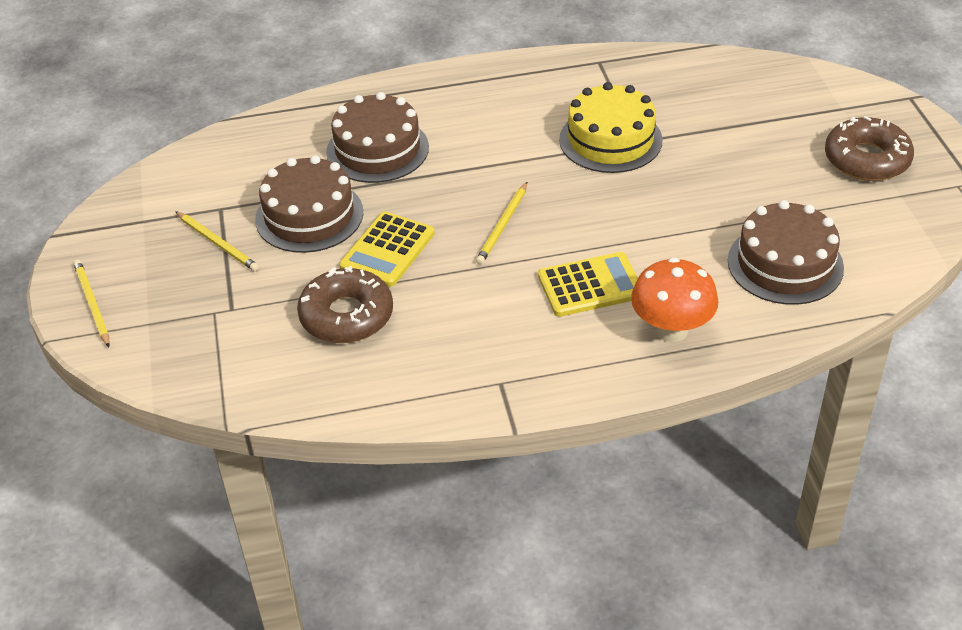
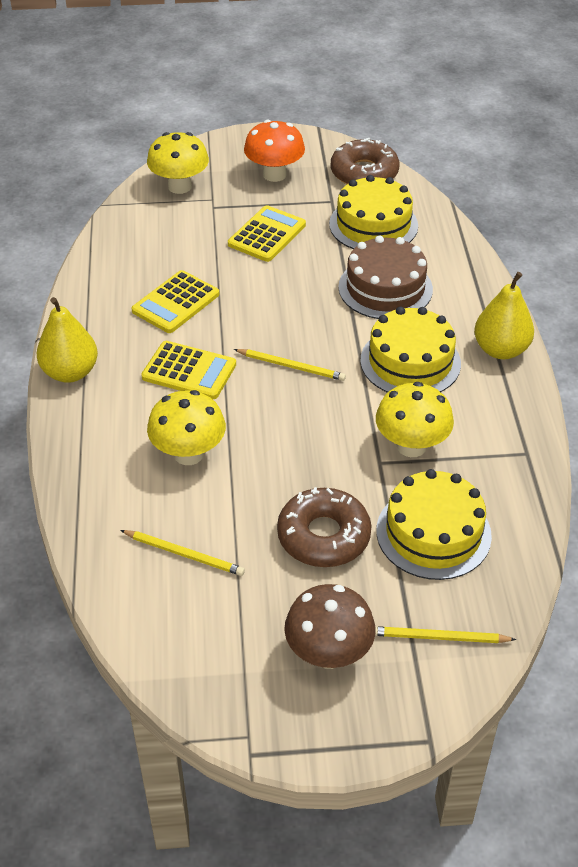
brown cake: [255,155,363,253] [326,92,429,183] [728,200,844,305] = 3 -> [338,236,433,319] = 1
brown mushroom: none = 0 -> [284,584,376,669] = 1
yellow cake: [559,82,663,173] = 1 -> [329,175,418,249] [360,307,461,393] [376,469,492,580] = 3
yellow calculator: [339,212,435,287] [538,252,638,317] = 2 -> [131,270,219,333] [141,341,236,399] [228,205,306,262] = 3
yellow mushroom: none = 0 -> [147,132,209,194] [147,390,226,465] [376,382,454,457] = 3
yellow pear: none = 0 -> [37,297,98,383] [474,272,534,359] = 2

